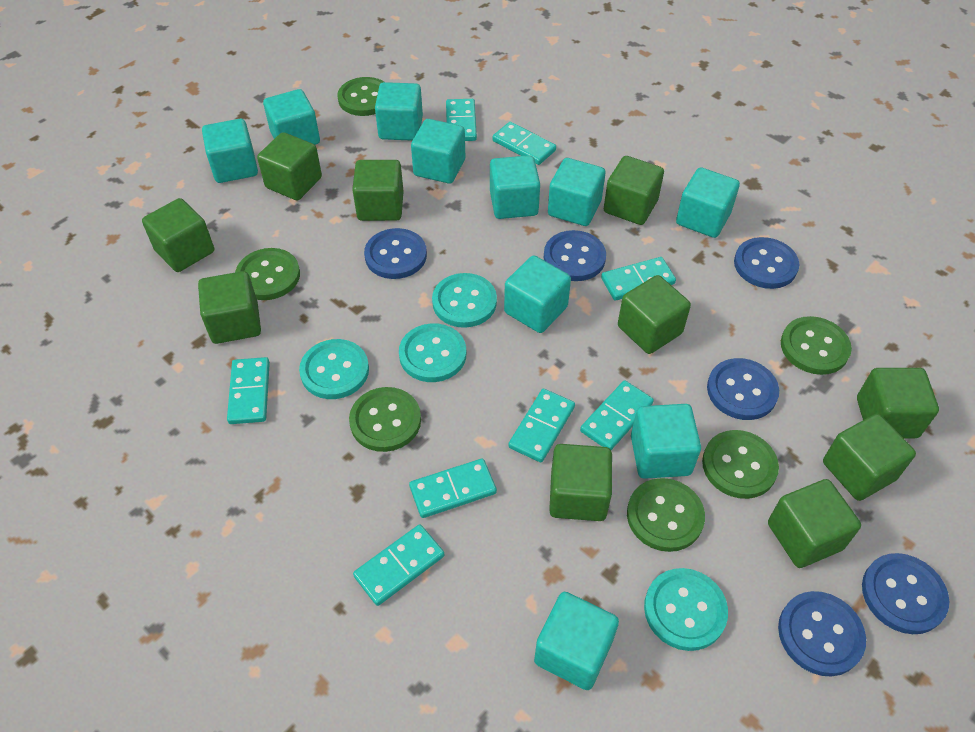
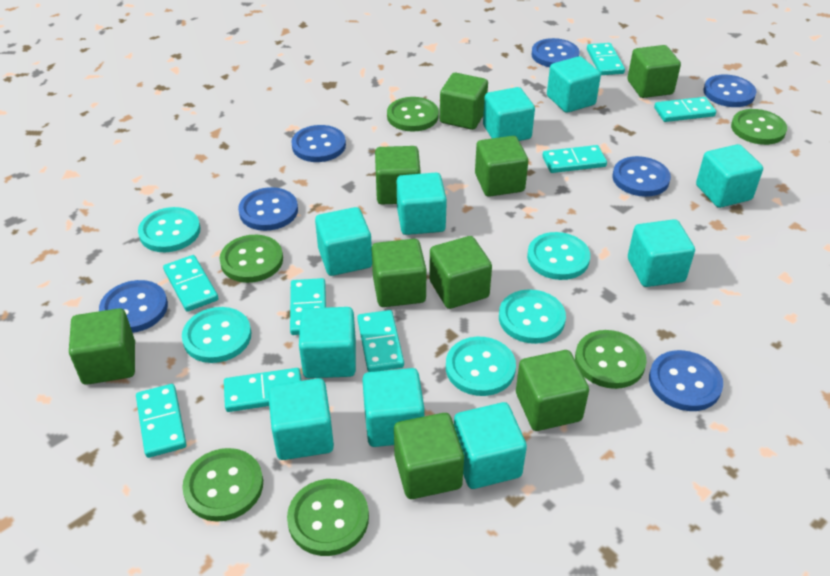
blue button: [364,228,427,279] [544,230,606,281] [707,358,779,420] [734,237,799,289] [778,591,866,677] [862,553,949,634] = 6 -> [99,280,168,333] [238,187,298,231] [291,125,346,162] [531,38,579,67] [613,156,671,197] [649,350,723,411] [703,75,756,107] = 7
green cube: [142,198,214,272] [198,271,261,344] [257,132,322,200] [352,160,403,221] [549,444,612,521] [604,156,664,225] [618,275,691,354] [768,479,861,568] [823,414,916,501] [857,368,939,438] = 10 -> [69,308,135,385] [372,239,427,307] [375,146,420,204] [394,413,464,499] [429,236,492,309] [440,73,488,130] [475,136,528,197] [516,350,589,431] [627,45,681,98] = 9
turquoise button: [299,339,369,399] [399,323,466,382] [432,273,497,328] [644,568,728,651] = 4 -> [138,207,200,252] [182,307,251,363] [446,337,516,396] [499,289,566,344] [527,232,590,280] = 5

